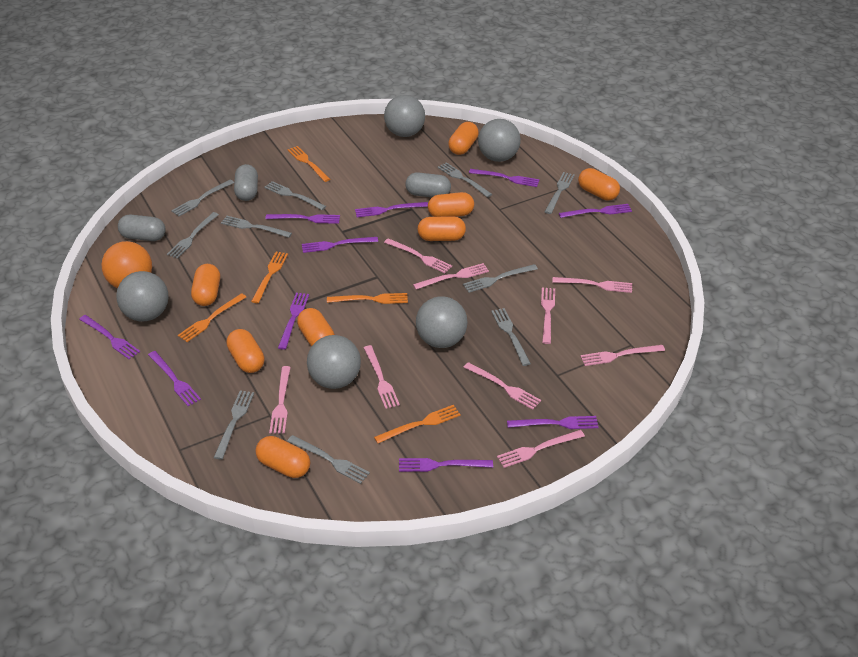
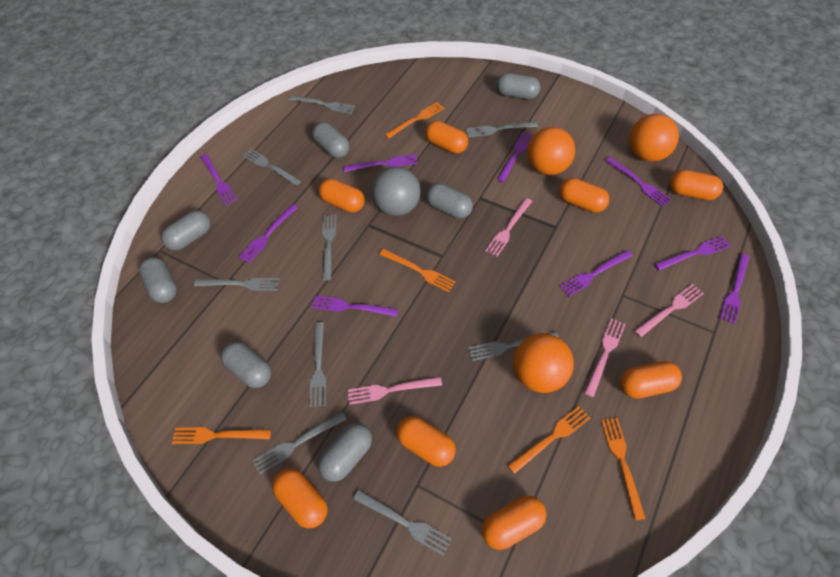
grey ball: [116,271,169,322] [307,335,361,389] [384,95,425,137] [416,296,467,348] [478,119,521,162] = 5 -> [372,167,421,216] = 1
grey capsule: [118,215,166,241] [234,164,258,201] [405,172,451,197] = 3 -> [139,257,177,303] [161,210,211,251] [220,341,271,388] [312,122,350,158] [318,423,372,482] [426,183,473,219] [496,73,540,99] = 7
grey fork: [167,212,219,259] [171,180,234,216] [214,390,254,459] [221,216,292,238] [264,181,326,210] [287,435,370,484] [438,162,492,197] [463,264,538,293] [491,308,531,366] [545,172,575,214] = 10 -> [194,278,280,291] [242,148,301,186] [253,412,346,475] [288,95,355,114] [310,322,326,407] [322,215,337,280] [353,490,452,556] [466,122,538,137] [468,332,559,361] = 9
orange ball: [102,241,152,288] = 1 -> [513,333,574,393] [527,127,575,175] [629,114,679,162] = 3
pink fork: [269,366,291,434] [364,345,400,409] [384,238,452,273] [413,263,489,289] [464,362,541,410] [497,430,585,468] [541,288,555,344] [552,277,632,293] [580,345,665,366] = 9 -> [347,377,442,405] [485,198,532,257] [584,318,626,397] [634,284,704,337] = 4
purple fork: [79,315,140,359] [148,351,201,406] [265,214,340,224] [278,293,309,350] [302,237,378,253] [355,202,428,217] [399,458,493,472] [469,169,540,187] [507,416,599,429] [559,204,632,218] = 10 -> [200,154,237,205] [238,204,298,263] [311,295,398,317] [343,154,418,172] [497,131,534,182] [560,250,633,297] [605,157,671,207] [654,236,731,271] [719,253,749,324] = 9

